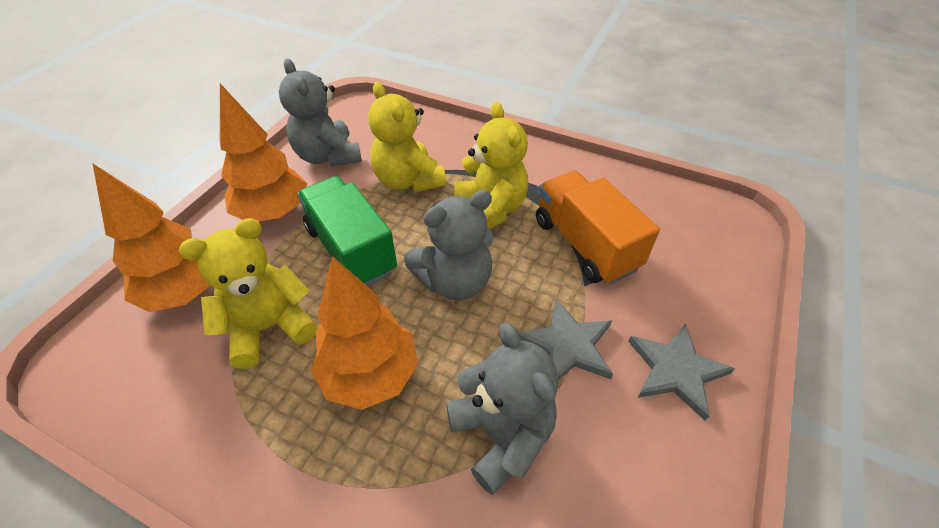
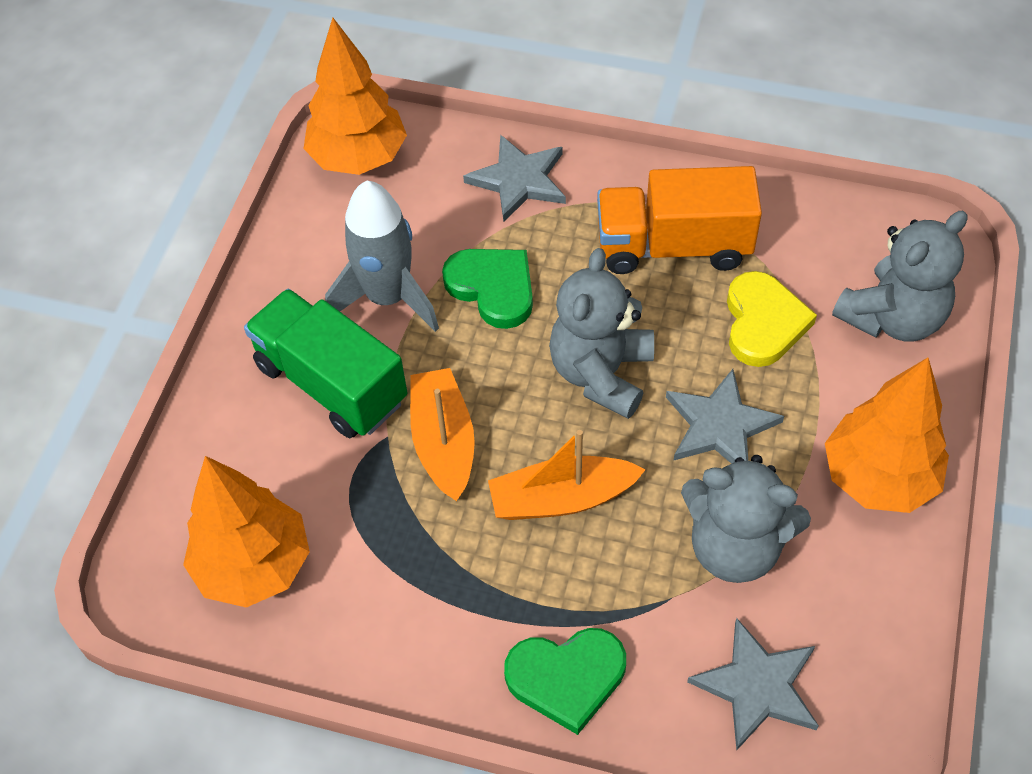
green heart: none = 0 -> [442,249,533,329] [504,628,626,735] = 2
grey rocket: none = 0 -> [325,181,439,332] = 1
grey star: [518,299,613,380] [628,323,735,421] = 2 -> [463,135,566,222] [666,369,784,464] [687,618,819,751] = 3
orange boat: none = 0 -> [410,368,475,501] [488,430,646,520] = 2
yellow heart: none = 0 -> [727,271,817,367] = 1
yellow teddy bear: [179,218,318,369] [368,82,446,192] [454,102,528,229] = 3 -> none = 0

